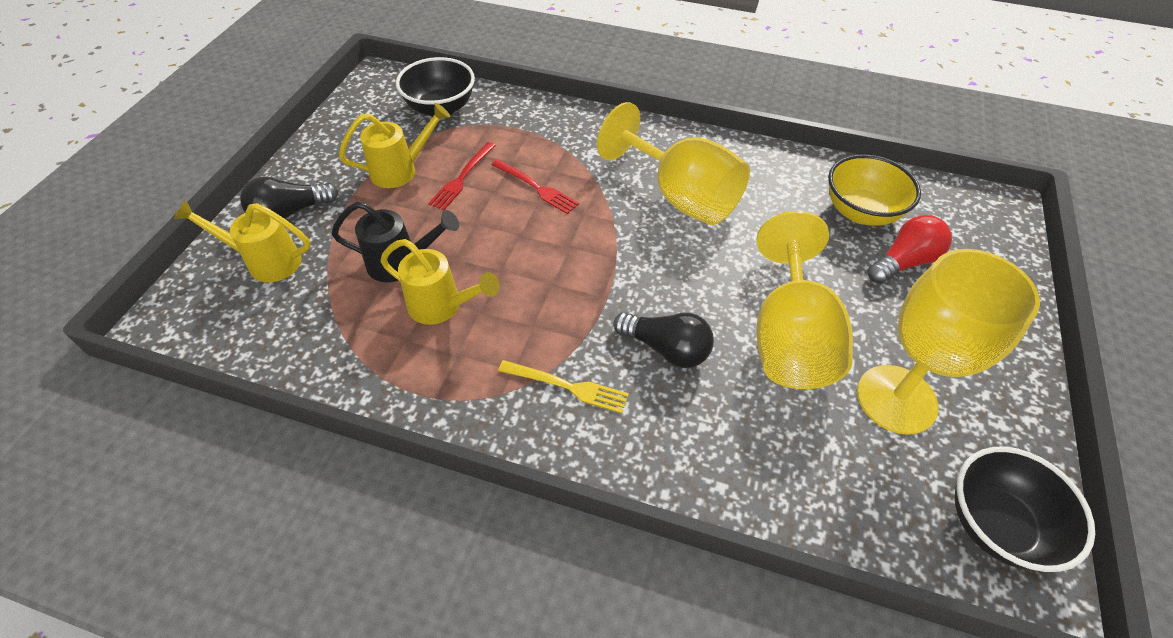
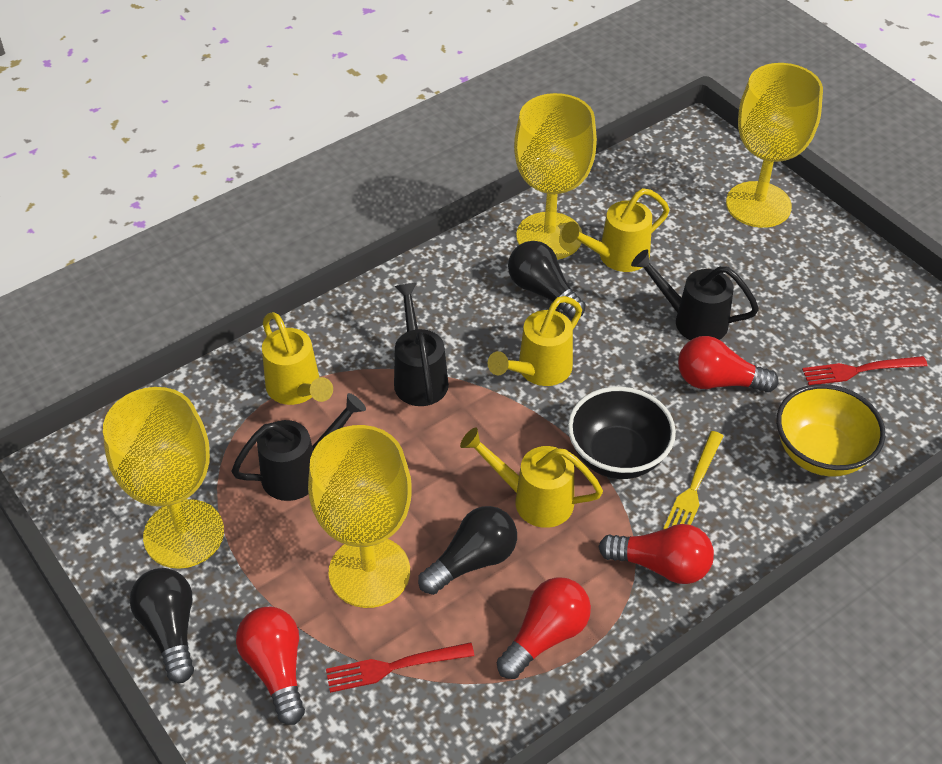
black bowl: [396,57,475,117] [955,447,1095,572] = 2 -> [568,387,676,479] = 1
black light bulb: [240,176,338,219] [613,312,714,368] = 2 -> [130,568,194,683] [418,506,517,595] [508,241,586,319] = 3
black watering can: [332,202,459,282] = 1 -> [231,393,366,501] [394,283,449,406] [631,249,759,340] = 3
red light bulb: [868,215,952,284] = 1 -> [236,607,305,725] [497,577,591,679] [599,524,714,584] [678,336,779,393] = 4
yellow goblet: [597,102,750,225] [757,211,853,389] [857,249,1040,435] = 3 -> [103,387,224,569] [308,425,412,608] [514,93,597,260] [726,63,823,228] = 4
yellow watering can: [173,200,311,282] [339,103,450,188] [380,239,499,325] = 3 -> [262,312,333,405] [460,428,603,528] [488,296,582,386] [562,188,670,272] = 4

